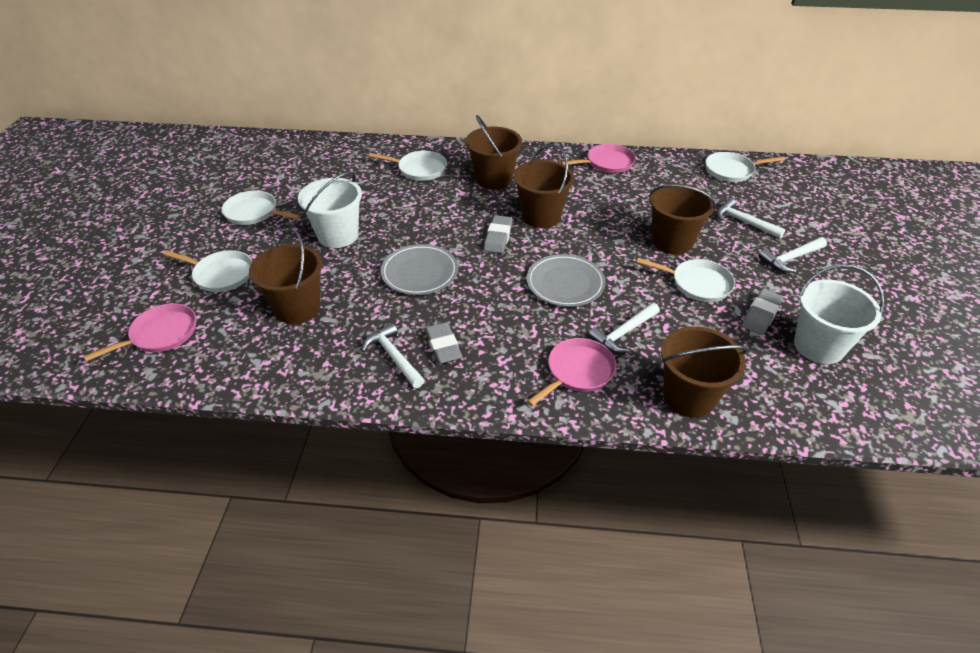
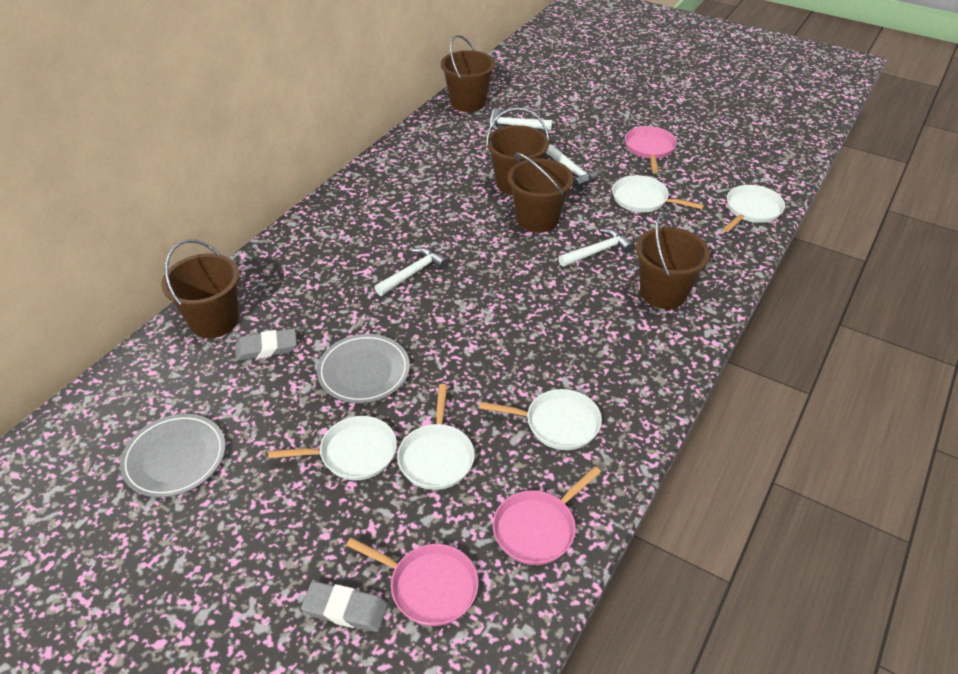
grey eraser: [424,322,462,364] [484,215,513,253] [741,289,783,335] = 3 -> [235,328,297,361] [301,581,388,632] = 2
white bucket: [298,172,362,248] [794,264,884,364] = 2 -> none = 0

